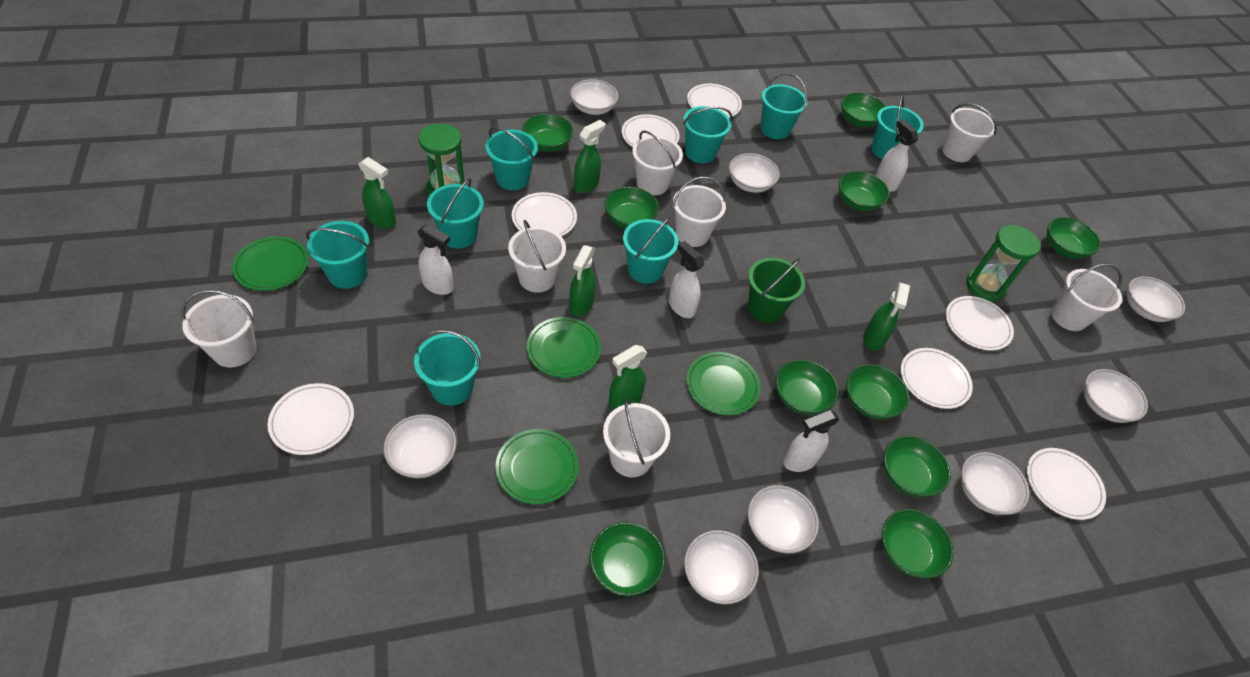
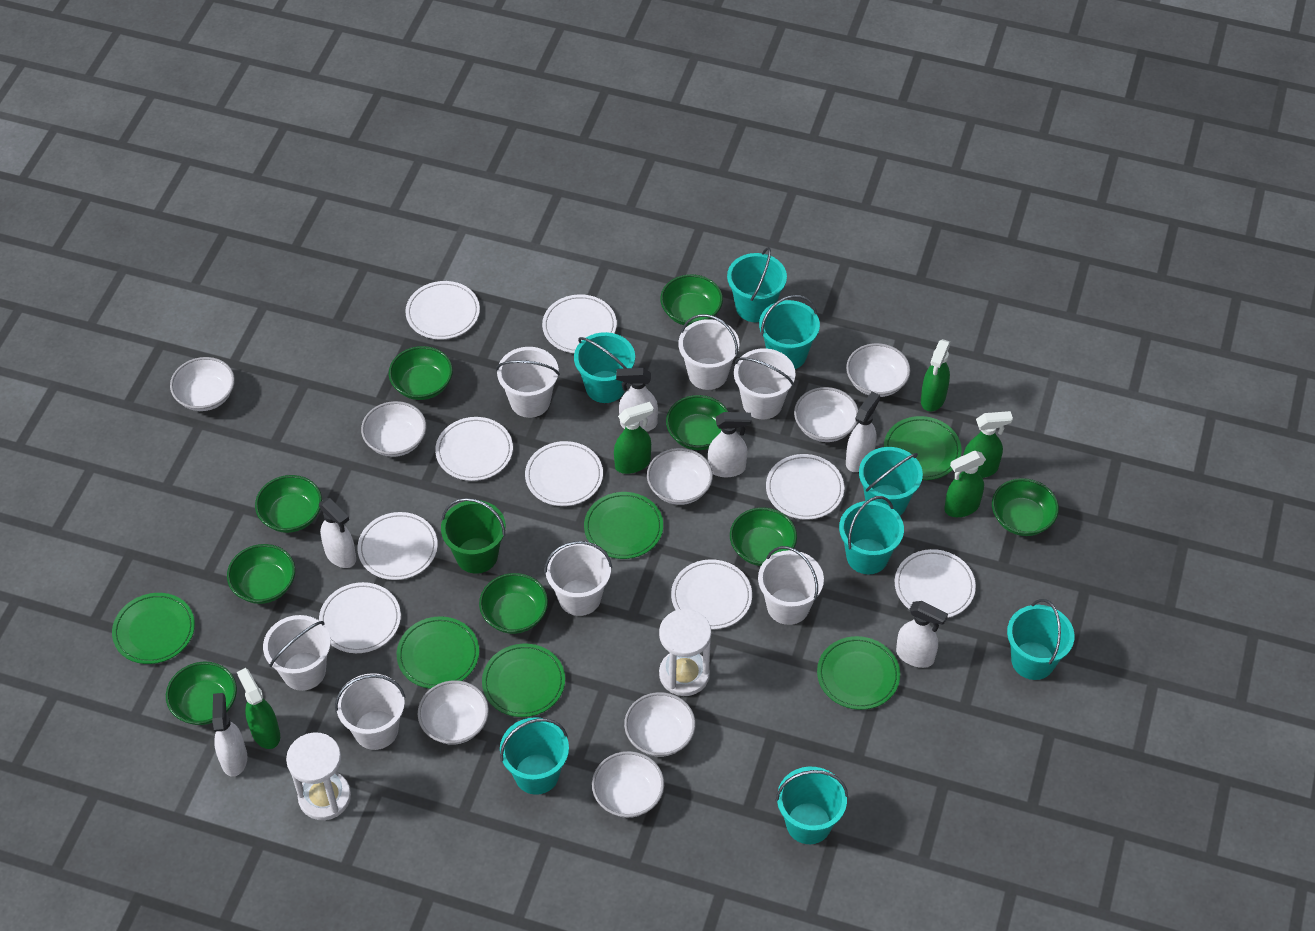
green bowl: [522,114,573,152] [589,522,665,596] [604,187,659,229] [775,360,838,415] [839,171,889,211] [841,93,886,127] [846,364,909,420] [882,509,954,579] [883,436,951,497] [1047,217,1101,259] = 10 -> [166,662,237,725] [227,544,295,604] [255,475,322,533] [389,346,453,400] [479,573,548,634] [660,274,723,326] [666,395,729,450] [730,507,797,566] [992,478,1059,536] = 9
green hourglass: [418,123,466,196] [966,225,1040,302] = 2 -> none = 0
green plate: [232,236,309,291] [495,429,579,504] [527,317,601,378] [686,352,761,416] = 4 -> [112,593,195,664] [397,616,479,689] [482,644,565,717] [584,492,663,559] [817,636,900,710] [884,416,962,480] = 6
white hourglass: none = 0 -> [286,732,351,820] [659,609,711,696] = 2
white plate: [268,383,354,455] [512,192,577,236] [622,114,679,147] [687,84,742,118] [901,348,973,409] [946,296,1014,351] [1027,448,1106,520] = 7 -> [319,582,401,653] [358,512,438,580] [405,281,480,340] [435,417,513,481] [525,441,603,506] [542,294,617,353] [671,559,752,630] [766,454,844,520] [895,549,976,618] = 9
white spray bottle: [418,224,454,295] [669,241,704,318] [783,410,840,472] [875,119,918,192] = 4 -> [212,693,247,777] [319,498,356,568] [616,368,658,432] [708,412,751,477] [846,391,880,472] [896,601,948,668] = 6

